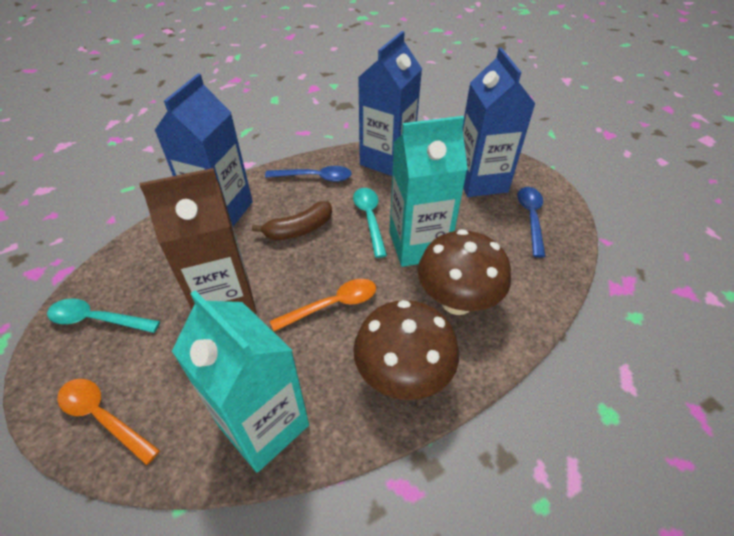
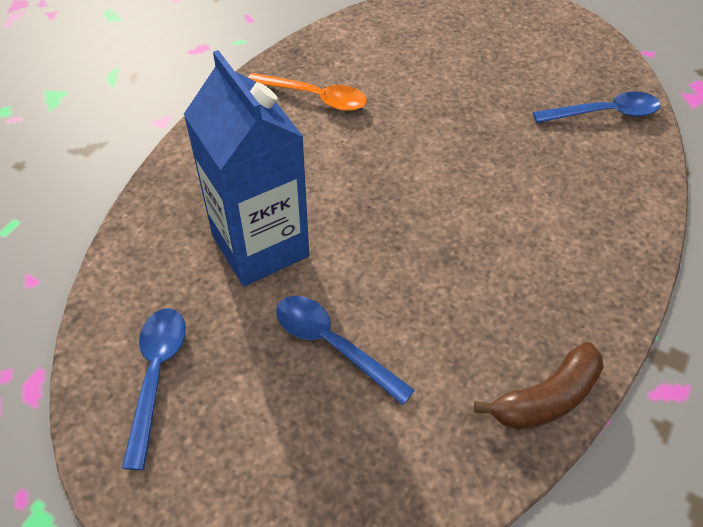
blue carton: [154,74,253,226] [358,31,422,176] [462,48,535,197] = 3 -> [183,50,309,286] = 1
blue spoon: [265,166,352,182] [518,187,546,258] = 2 -> [122,308,186,470] [276,296,415,405] [533,92,661,123] = 3
brown carton: [140,168,256,314] = 1 -> none = 0
brown mushroom: [353,300,459,400] [418,229,511,315] = 2 -> none = 0
orange spoon: [57,379,160,465] [270,279,376,331] = 2 -> [248,73,367,111] = 1
turquoise carton: [172,291,309,472] [389,116,468,267] = 2 -> none = 0
turquoise spoon: [47,298,160,333] [353,188,387,258] = 2 -> none = 0

